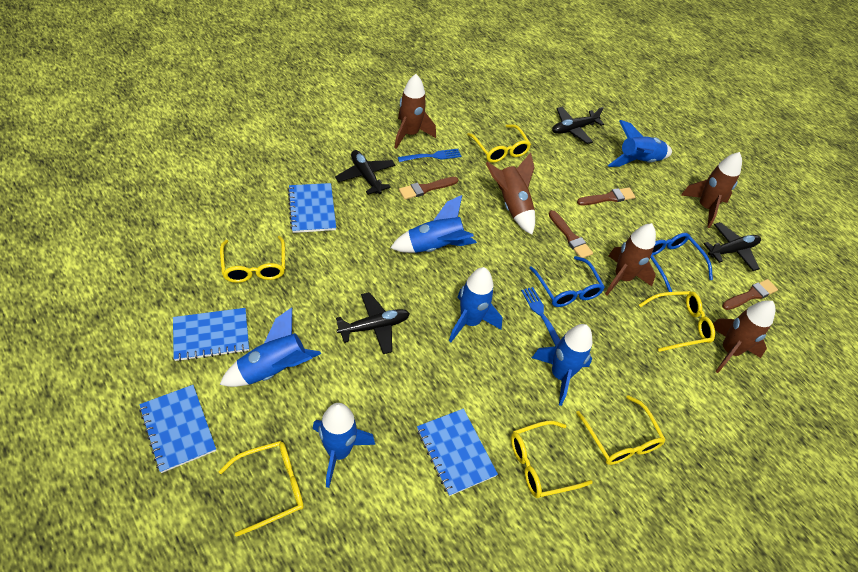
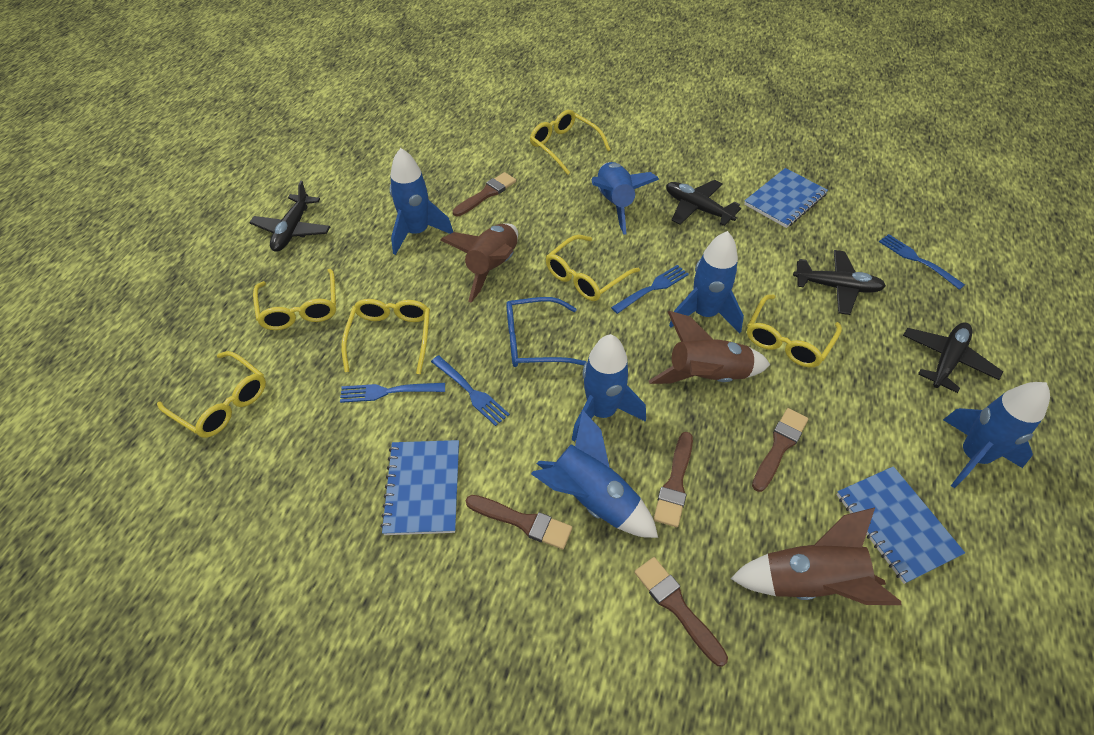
blue fork: [398,149,461,162] [521,287,560,346] = 2 -> [340,383,445,403] [431,355,510,426] [611,265,689,314] [879,234,965,290] = 4
blue glasses: [529,256,605,307] [650,233,713,292] = 2 -> [506,297,586,367] = 1
blue notebook: [139,385,216,473] [173,308,249,362] [288,183,336,233] [417,409,498,496] = 4 -> [380,440,459,535] [744,168,828,228] [837,466,965,584] = 3
brown brush: [399,177,458,199] [549,210,593,258] [577,187,635,205] [722,279,778,310] = 4 -> [453,172,516,217] [465,495,572,549] [634,557,728,667] [654,432,693,527] [752,408,808,492] = 5
brown rocket: [394,74,436,149] [486,152,535,235] [605,223,656,295] [681,152,742,228] [713,300,776,373] = 5 -> [441,223,518,303] [649,311,770,384] [730,508,902,605] = 3

